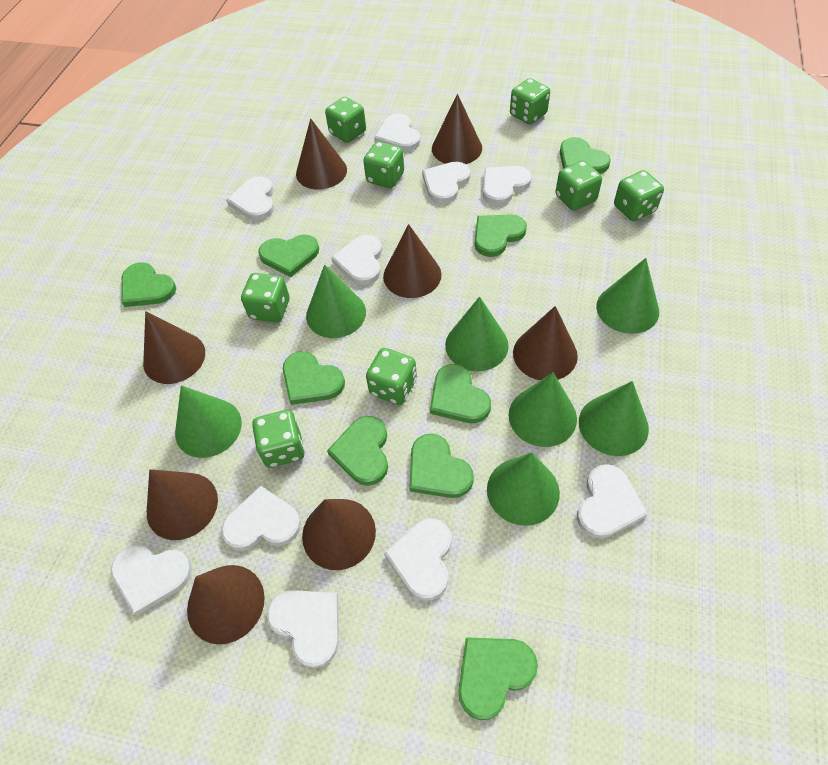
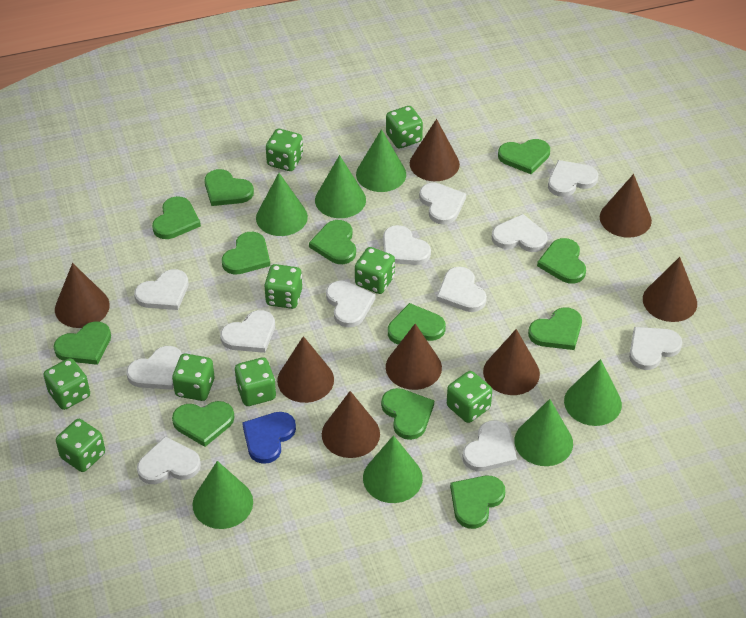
blue heart: none = 0 -> [242,412,296,464] = 1
green dice: [241,273,289,322] [252,410,305,468] [325,97,366,143] [363,141,404,188] [366,348,417,405] [510,78,550,124] [555,160,602,211] [614,170,664,221] = 8 -> [44,358,90,410] [56,419,105,472] [172,354,214,401] [235,357,276,406] [264,264,302,309] [266,129,303,171] [355,247,395,294] [386,106,423,148] [447,371,492,423] = 9
green heart: [122,262,176,307] [258,235,319,277] [283,351,345,405] [327,416,388,486] [409,434,474,498] [430,364,491,423] [458,637,538,720] [475,214,527,257] [560,137,611,174] = 9 -> [54,322,111,365] [152,196,201,239] [172,401,234,447] [205,169,254,206] [222,232,270,275] [309,220,356,264] [381,388,434,440] [388,303,446,345] [450,476,505,529] [498,139,550,174] [528,307,582,350] [537,238,586,284] = 12
white heart: [111,545,192,615] [221,485,301,551] [226,176,274,220] [267,590,339,668] [331,235,382,285] [374,113,420,152] [384,518,452,601] [422,162,471,204] [483,166,532,205] [577,464,648,539] = 10 -> [126,346,182,390] [134,269,189,310] [137,436,201,484] [220,310,275,353] [326,281,376,327] [383,225,431,265] [419,183,466,225] [436,267,487,312] [463,421,517,471] [492,214,548,252] [548,160,598,197] [629,327,683,370] = 12

